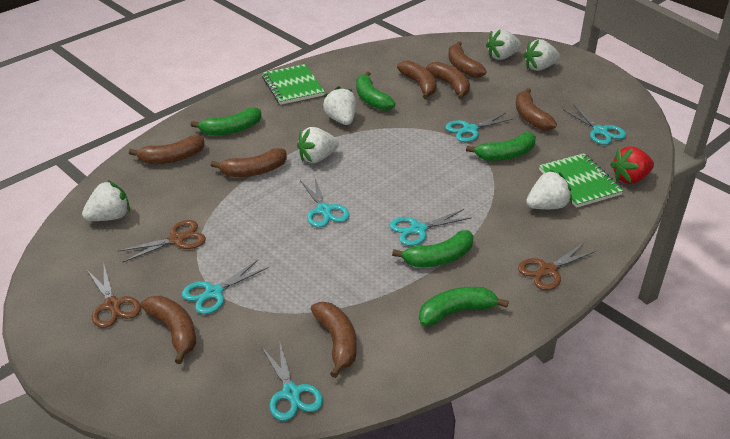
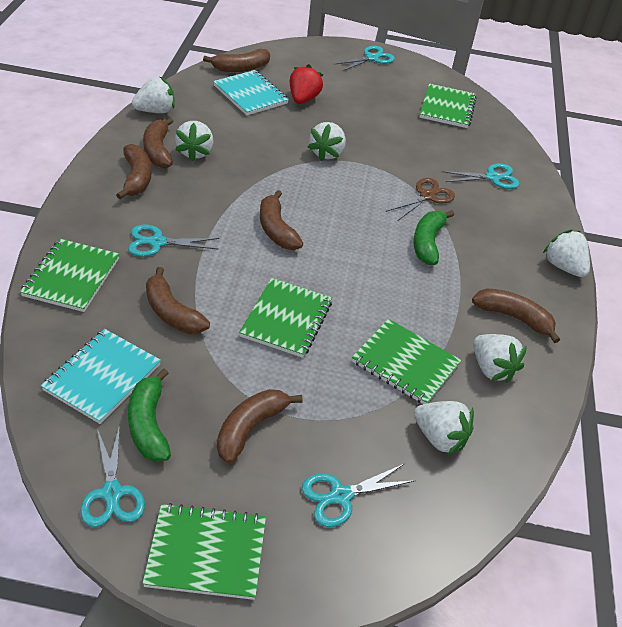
brown banana: [129,135,205,164] [141,296,196,364] [211,148,287,177] [311,302,357,378] [397,60,437,99] [426,62,470,100] [448,41,487,78] [516,88,557,131] = 8 -> [116,144,152,199] [143,118,173,168] [146,267,210,334] [203,49,270,72] [217,389,303,463] [260,190,303,250] [472,288,560,343] = 7
brown scissors: [87,266,141,328] [118,220,206,262] [518,242,596,290] = 3 -> [386,178,455,220] = 1
green banana: [190,108,262,135] [356,71,395,111] [392,230,474,267] [419,287,509,326] [466,132,536,161] = 5 -> [128,368,171,462] [413,210,454,265] = 2
green notebook: [262,64,325,105] [539,153,624,208] = 2 -> [20,239,120,312] [142,503,266,600] [239,278,332,358] [352,319,461,404] [420,83,477,128] = 5
turquoise notebook: none = 0 -> [41,329,161,424] [213,70,289,115] = 2
turquoise scissors: [182,259,269,314] [261,340,323,421] [300,176,349,228] [390,209,472,246] [445,113,514,142] [563,105,626,145] = 6 -> [80,424,145,527] [128,225,219,257] [302,464,416,527] [334,46,395,71] [442,163,520,189] = 5

